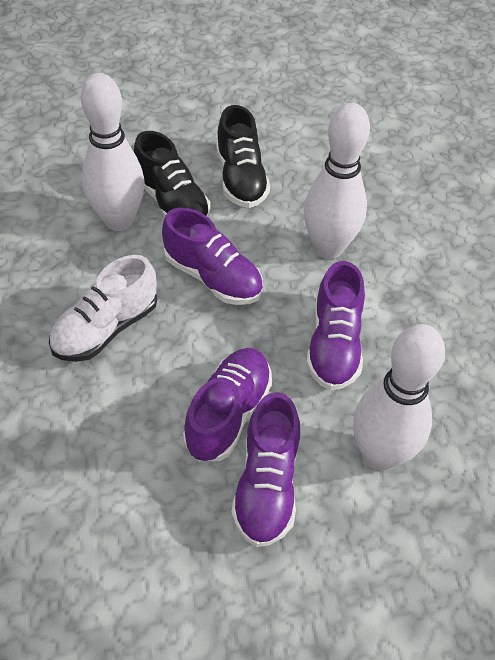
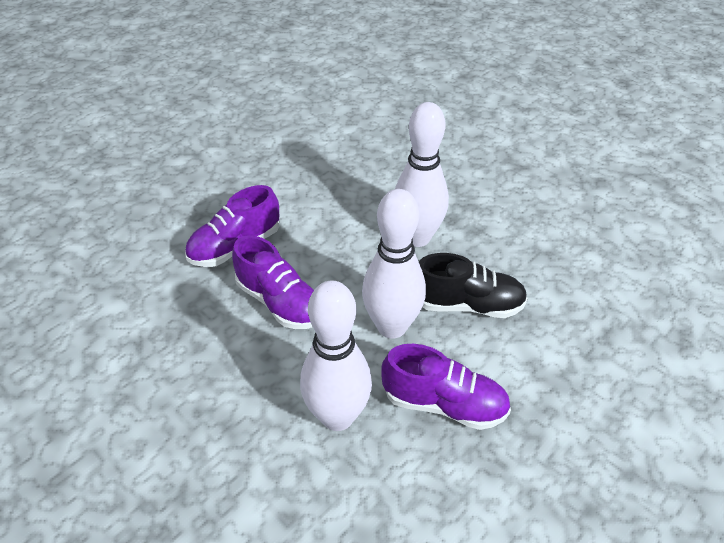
black shoe: [134,131,210,218] [216,105,270,208] = 2 -> [419,253,528,318] = 1
purple shoe: [162,207,263,305] [183,348,272,461] [231,392,300,547] [306,261,365,390] = 4 -> [185,185,279,267] [232,235,314,329] [381,344,511,430] = 3
white shoe: [49,255,157,362] = 1 -> none = 0

